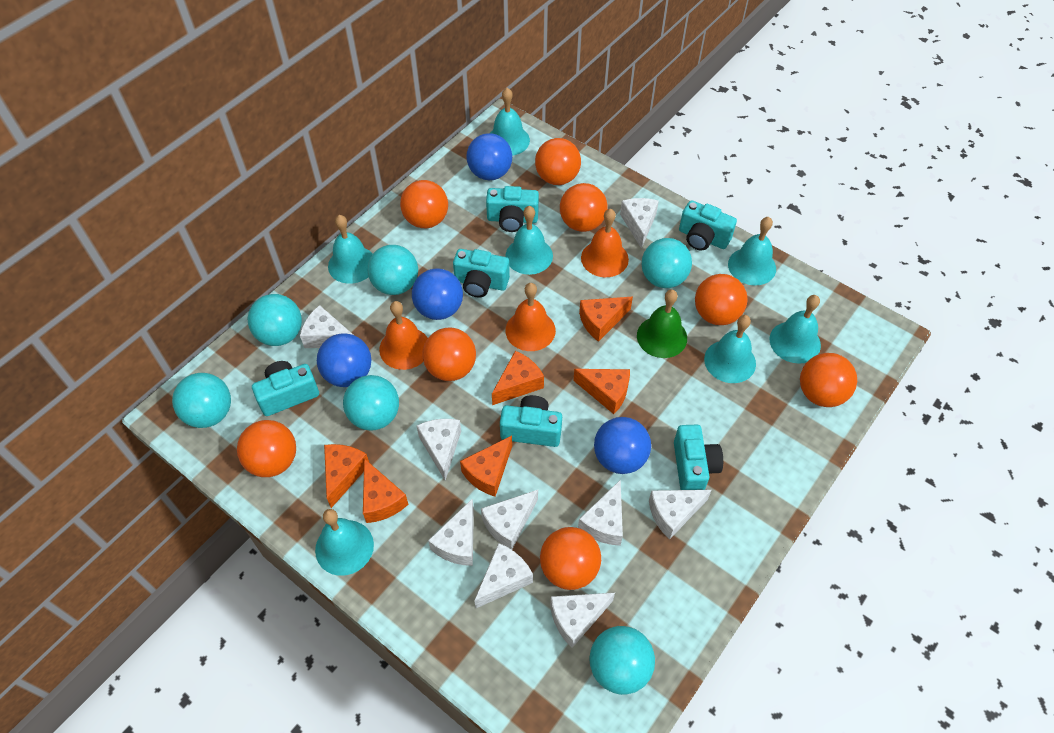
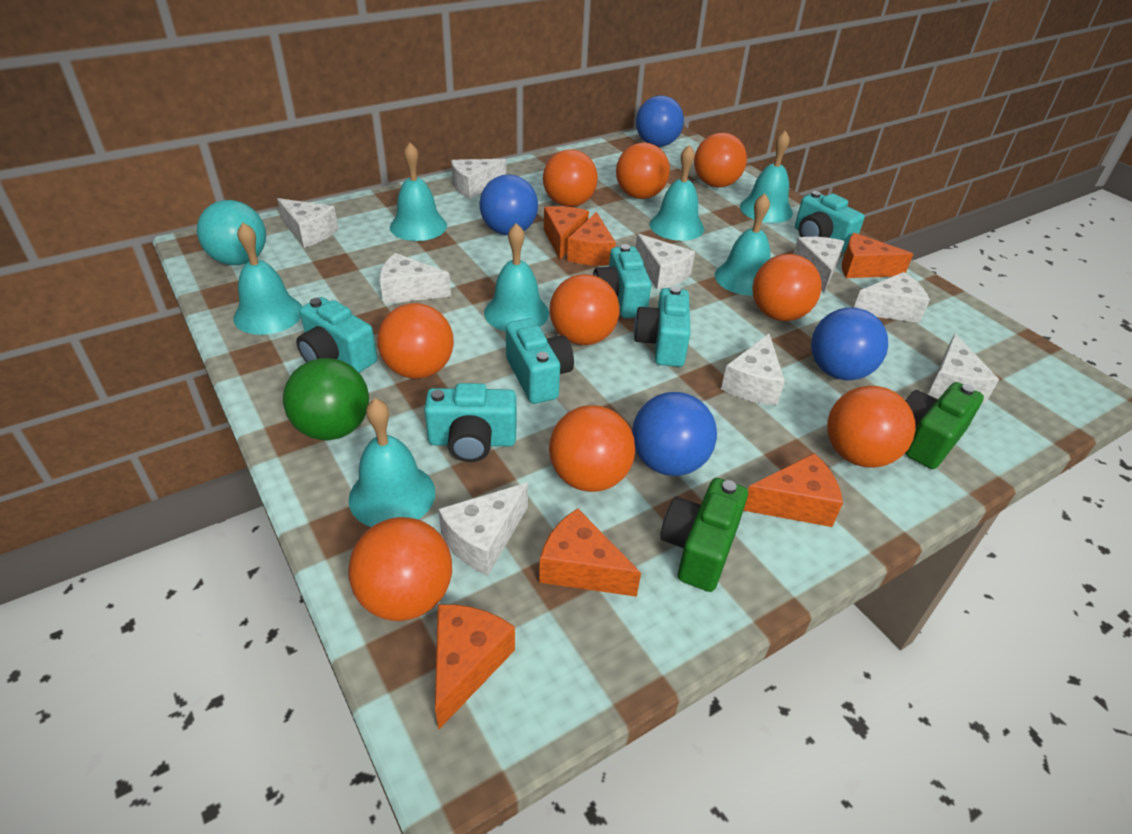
green ball: none = 0 -> [283,358,369,440] = 1
green bell: [637,289,687,358] = 1 -> none = 0
green camera: none = 0 -> [660,478,748,592] [905,382,984,469] = 2
orange ball: [237,420,296,477] [400,180,448,228] [422,327,476,381] [535,138,581,185] [540,527,601,590] [560,183,608,232] [695,274,747,325] [800,353,857,407] = 8 -> [348,517,452,621] [377,303,454,379] [543,149,598,207] [549,405,635,492] [550,274,620,345] [616,143,670,199] [694,133,747,187] [752,254,821,321] [827,386,916,468] = 9
orange bell: [379,301,428,370] [506,283,556,351] [581,209,629,277] = 3 -> none = 0
turquoise ball: [172,373,231,428] [247,294,302,346] [343,375,399,431] [368,245,418,295] [590,626,655,695] [642,238,692,288] = 6 -> [197,200,266,265] = 1

